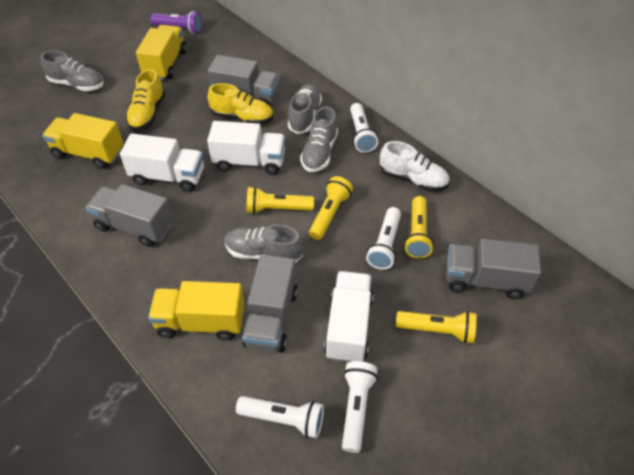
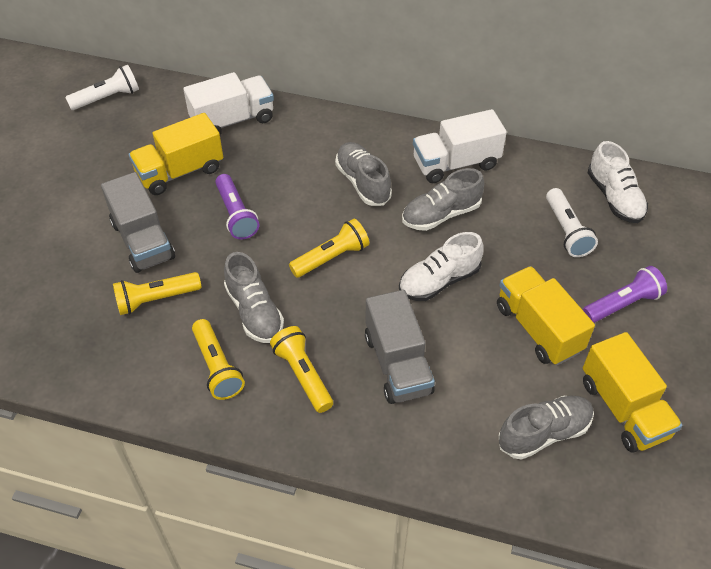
grey truck: [86,184,173,247] [208,55,280,106] [242,254,298,353] [446,239,541,299] = 4 -> [101,172,175,273] [365,290,435,404] = 2
purple flashlight: [150,11,203,33] = 1 -> [215,174,259,240] [583,266,667,323] = 2
white flashlight: [236,396,324,438] [342,361,378,453] [350,103,378,153] [366,207,401,270] = 4 -> [65,65,139,110] [546,188,598,257] = 2
white shoe: [380,141,449,191] = 1 -> [399,232,483,301] [588,141,648,223] = 2
white truck: [120,133,204,192] [207,121,285,175] [324,271,373,363] = 3 -> [183,72,274,135] [413,109,507,183] = 2
yellow shoe: [126,69,165,131] [208,83,273,124] = 2 -> none = 0

